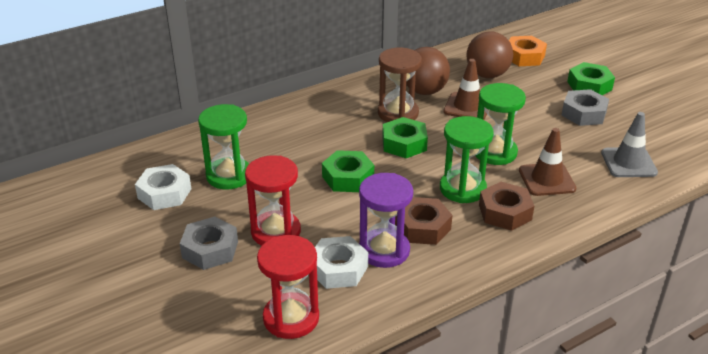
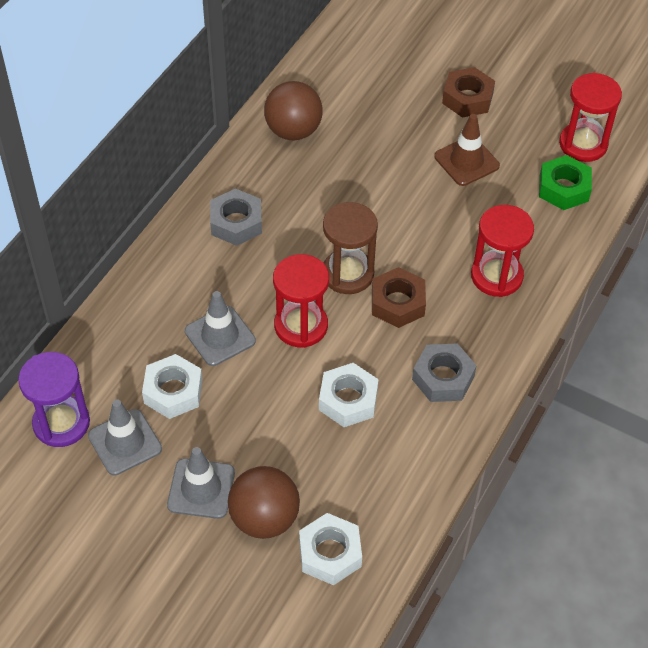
brown traffic cone: [443,59,487,120] [519,128,576,196] = 2 -> [434,114,500,186] = 1
green hourglass: [198,104,249,189] [440,116,494,203] [475,83,526,165] = 3 -> none = 0
green nut: [322,150,374,192] [382,117,428,158] [567,62,615,95] = 3 -> [539,155,592,210] = 1
grey traffic cone: [601,112,658,177] = 1 -> [88,400,162,476] [167,447,235,519] [185,291,256,366] = 3
orange nut: [509,36,547,66] = 1 -> none = 0
red hourglass: [245,155,301,246] [257,235,319,339] = 2 -> [273,254,329,348] [471,205,534,297] [559,73,622,162] = 3
white nut: [135,164,191,210] [315,236,368,289] = 2 -> [142,354,203,419] [299,513,362,585] [319,363,379,427] = 3

